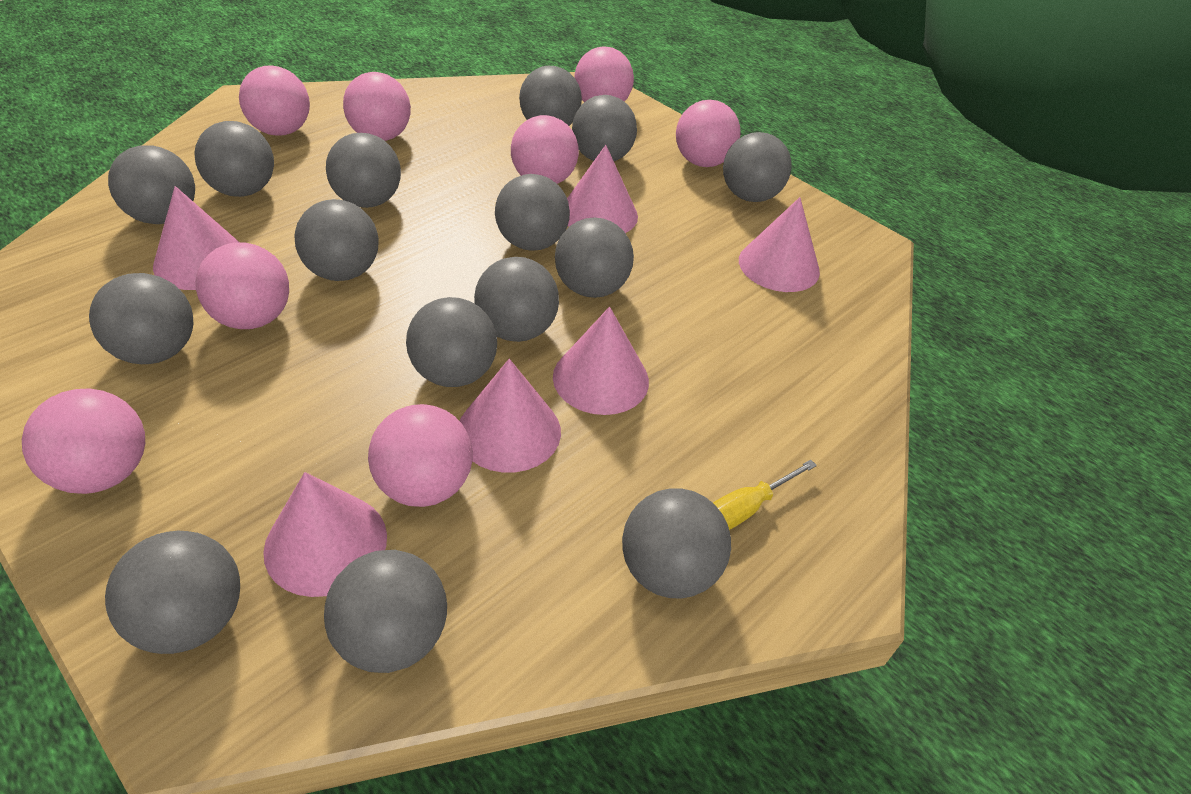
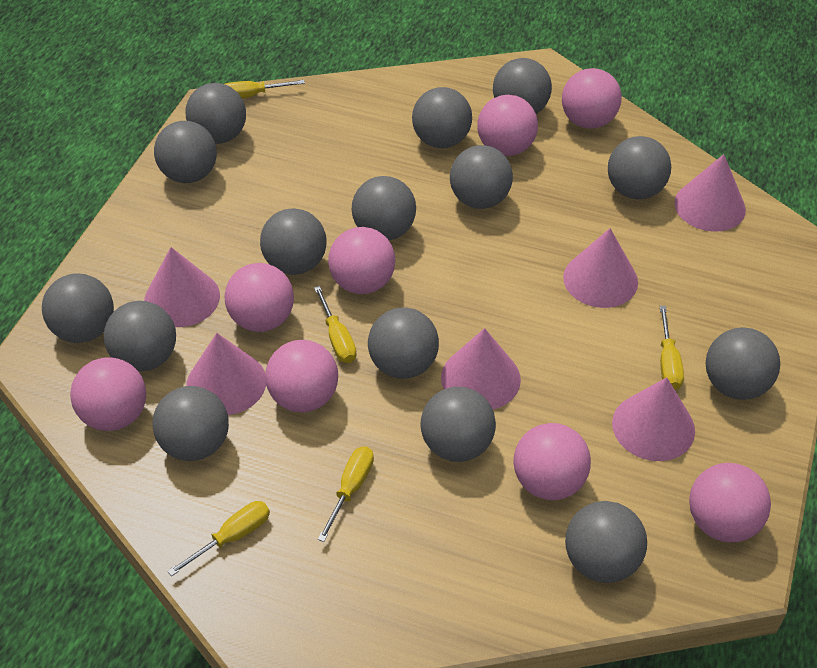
yellow screwdriver: [713,460,817,530] = 1 -> [167,501,270,576] [225,80,305,99] [314,286,357,363] [318,447,374,542] [659,306,684,389] = 5

